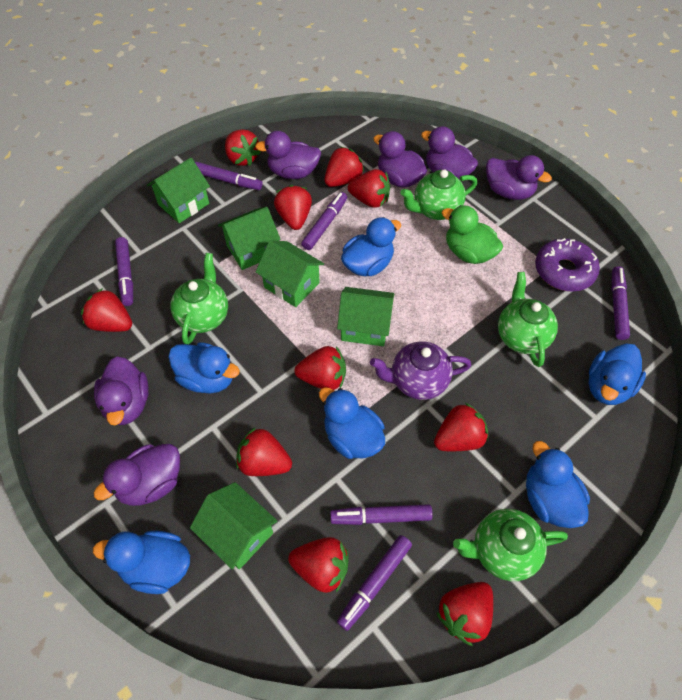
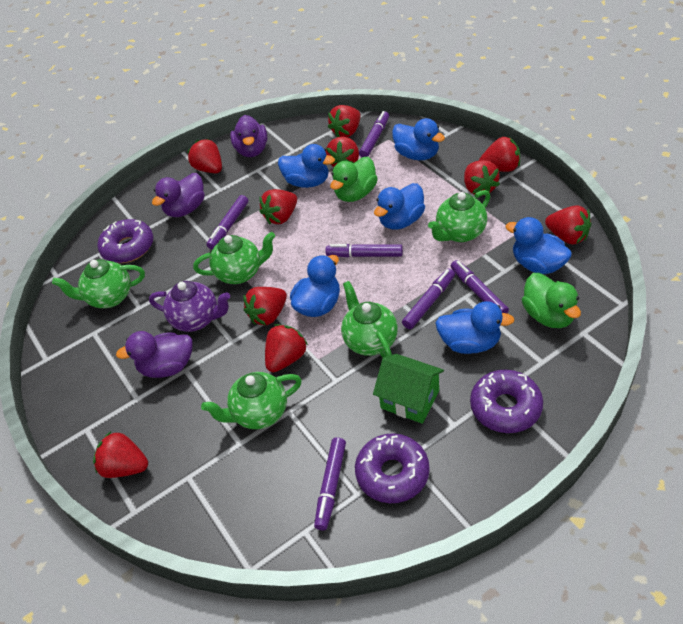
green duck: [441,205,503,264] = 1 -> [330,157,378,202] [522,273,581,328] = 2
green house: [147,158,210,223] [190,482,277,569] [218,207,281,270] [256,240,324,307] [337,287,394,346] = 5 -> [373,354,444,424] = 1
green teapot: [170,253,228,344] [400,170,477,220] [453,509,568,581] [498,272,558,367] = 4 -> [52,259,145,308] [193,232,275,284] [201,372,302,429] [341,281,398,358] [428,190,490,242] = 5
purple donut: [535,238,600,292] = 1 -> [98,219,153,263] [355,433,430,503] [470,370,543,433] = 3
purple duck: [94,357,149,425] [94,444,180,506] [255,131,321,179] [373,131,427,188] [421,126,478,180] [486,155,552,200] = 6 -> [116,331,192,378] [152,173,204,217] [230,115,268,157] = 3

